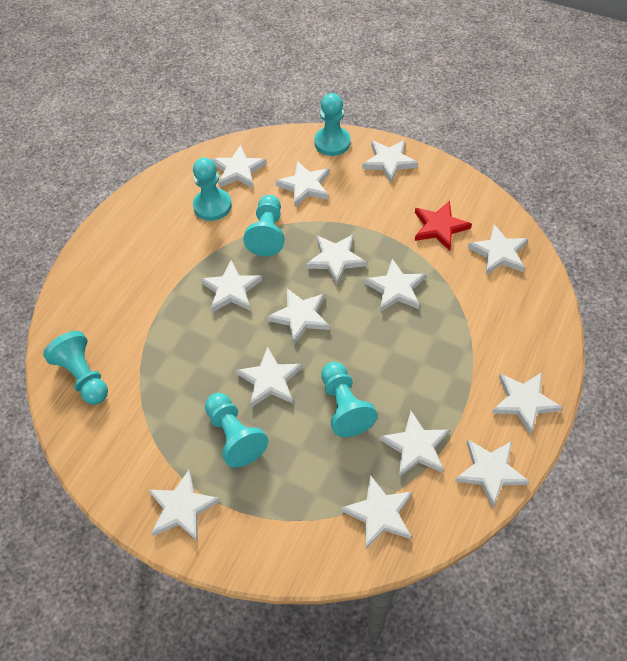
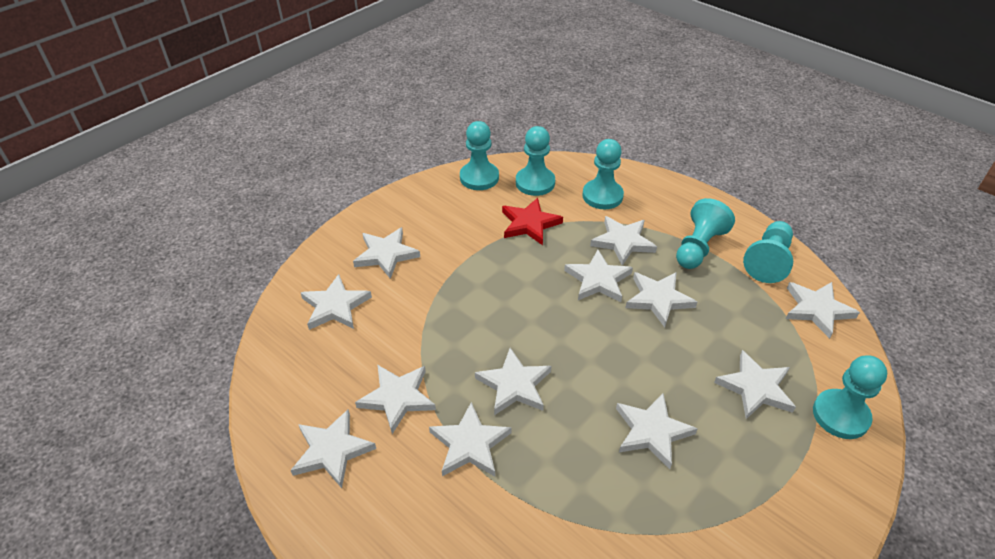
white star: [149,470,220,541] [200,260,262,312] [212,145,267,188] [236,346,302,407] [267,289,330,344] [275,161,330,207] [306,234,367,285] [341,475,413,549] [362,140,418,183] [364,259,426,312] [380,411,450,477] [455,440,530,508] [468,224,528,275] [492,372,563,435] = 14 -> [290,409,376,488] [301,274,372,330] [353,227,420,279] [355,365,436,434] [429,402,512,477] [475,348,551,415] [564,250,633,302] [590,216,657,266] [616,393,698,469] [625,272,697,327] [714,350,796,419] [786,282,860,339] = 12

